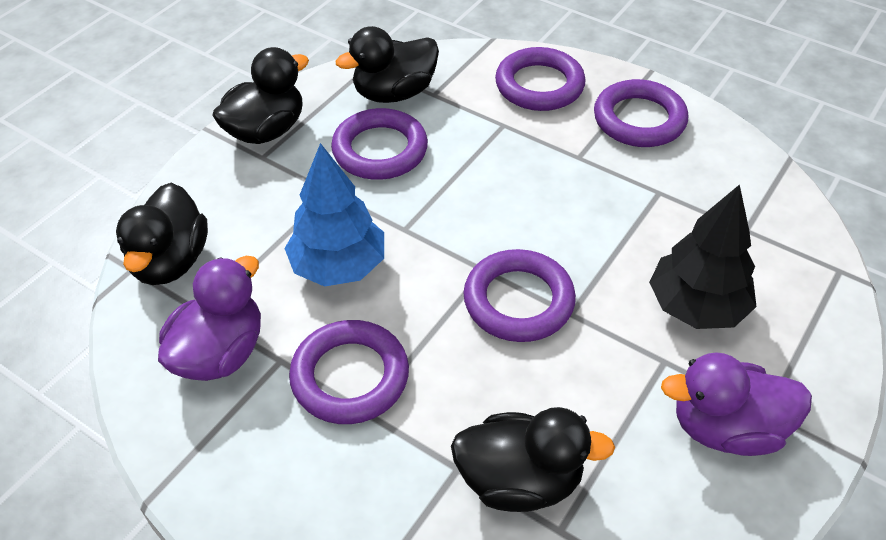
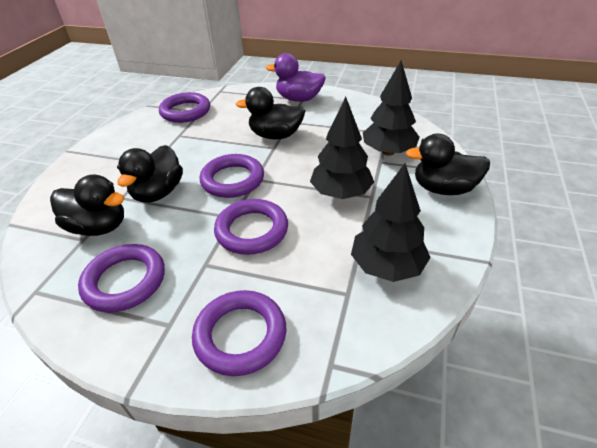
black tree: [649,184,757,329] = 1 -> [310,97,374,199] [351,163,431,282] [363,60,420,156] = 3
blue tree: [284,143,384,287] = 1 -> none = 0
purple duck: [158,256,261,381] [661,352,812,456] = 2 -> [266,53,326,102] = 1

